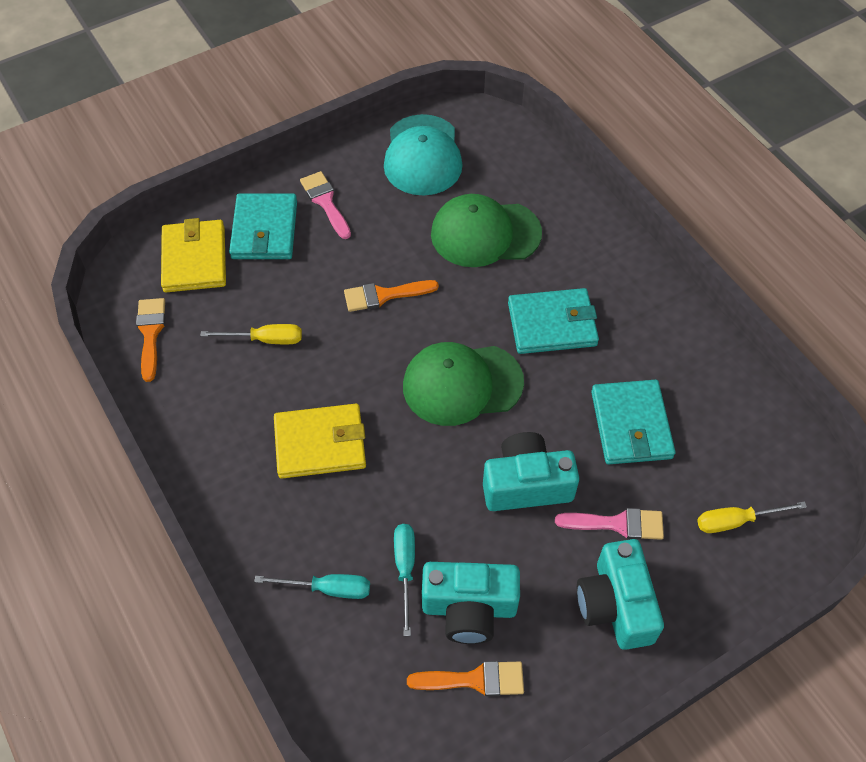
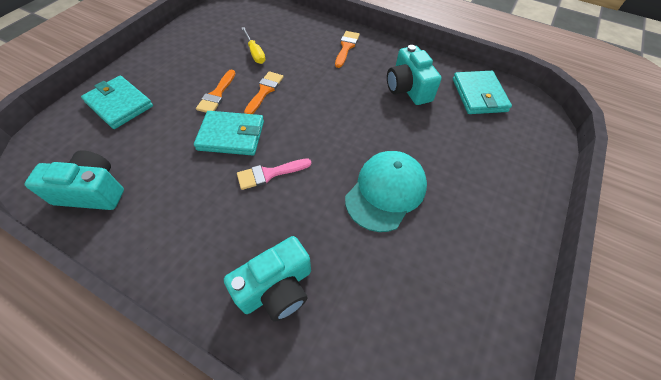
green cap: [403,342,524,426] [431,194,542,267] = 2 -> none = 0
pink brush: [300,171,351,239] [555,508,664,540] = 2 -> [237,158,311,190] = 1
turquoise screwdriver: [254,574,370,599] [394,524,415,636] = 2 -> none = 0
yellow screwdriver: [200,324,302,344] [697,501,807,533] = 2 -> [241,27,265,64] = 1
yellow wallet: [161,218,226,292] [274,404,366,478] = 2 -> none = 0

